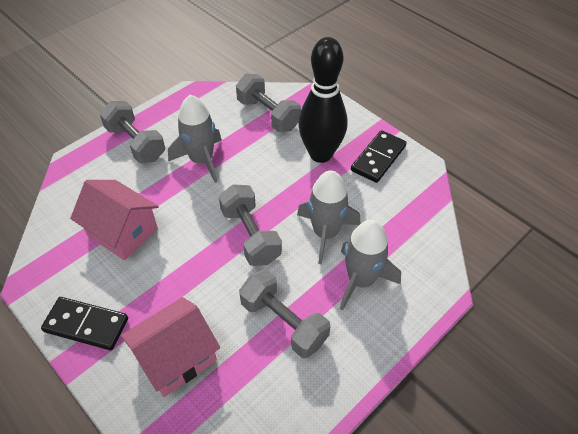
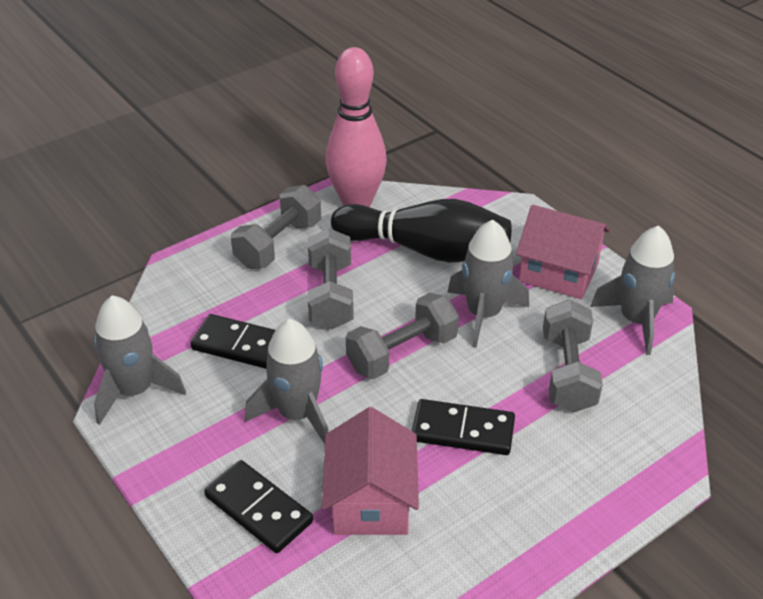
black domino: [41,297,128,350] [351,130,407,183] = 2 -> [190,314,275,369] [204,460,313,553] [412,399,515,455] = 3
grey rocket: [168,95,222,183] [297,170,360,264] [340,220,401,310] = 3 -> [94,295,186,425] [245,319,328,444] [447,220,529,348] [590,226,675,355] = 4
pink bowling pin: none = 0 -> [326,47,387,207] = 1

